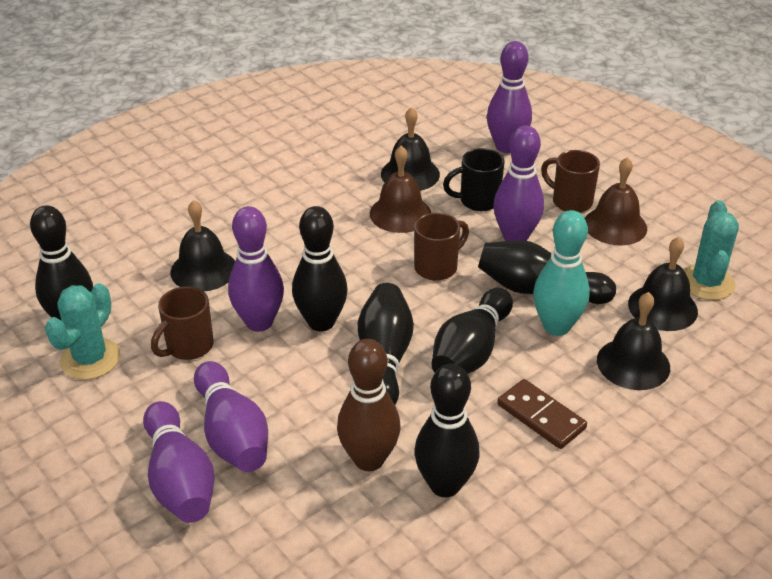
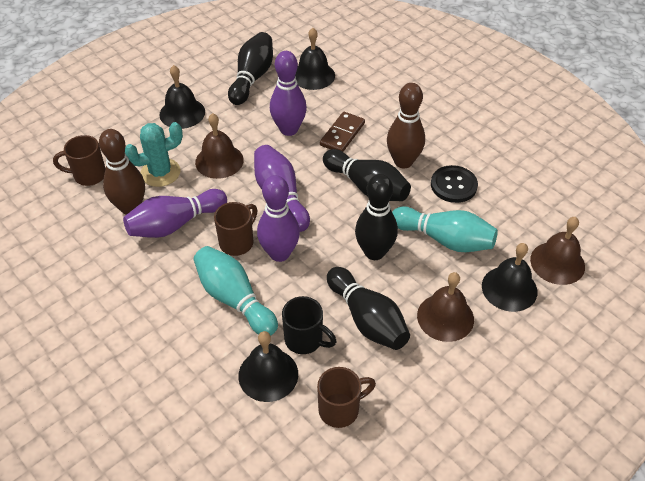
black bowling pin: [30,205,93,320] [292,206,348,332] [358,283,414,404] [415,364,479,497] [431,288,513,374] [478,240,616,304] = 6 -> [228,32,273,105] [323,149,411,201] [327,267,410,350] [355,174,398,260] = 4
black button: none = 0 -> [431,165,478,203] = 1
brown bell: [370,145,431,233] [585,157,647,246] = 2 -> [195,113,244,179] [417,272,474,342] [530,217,585,285] = 3
brown bowling pin: [337,339,401,471] = 1 -> [99,129,145,215] [387,83,425,168] = 2
purple bowling pin: [143,401,214,523] [194,361,268,472] [228,206,284,332] [487,41,532,153] [493,125,544,241] = 5 -> [123,189,227,238] [254,145,310,232] [257,175,300,262] [270,51,307,136] = 4
turquoise bowling pin: [533,210,590,336] = 1 -> [194,246,278,335] [392,206,498,252] = 2
turquoise cactus: [45,283,120,380] [683,200,739,300] = 2 -> [125,122,183,187] = 1

